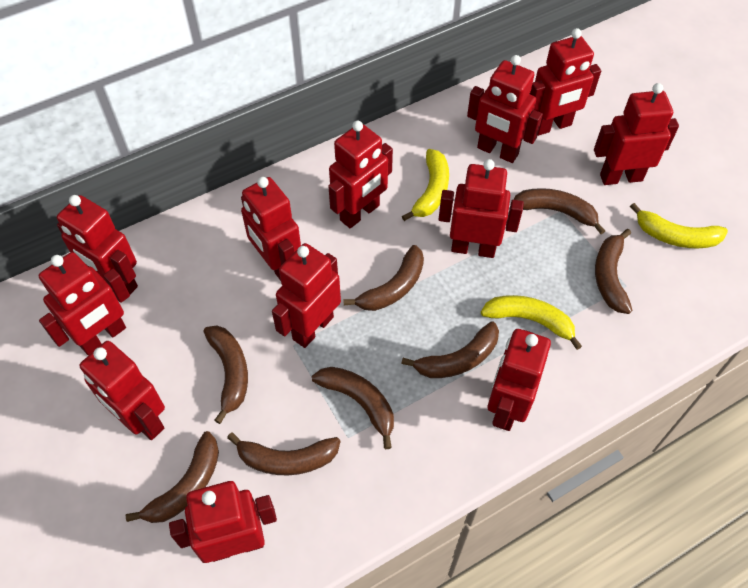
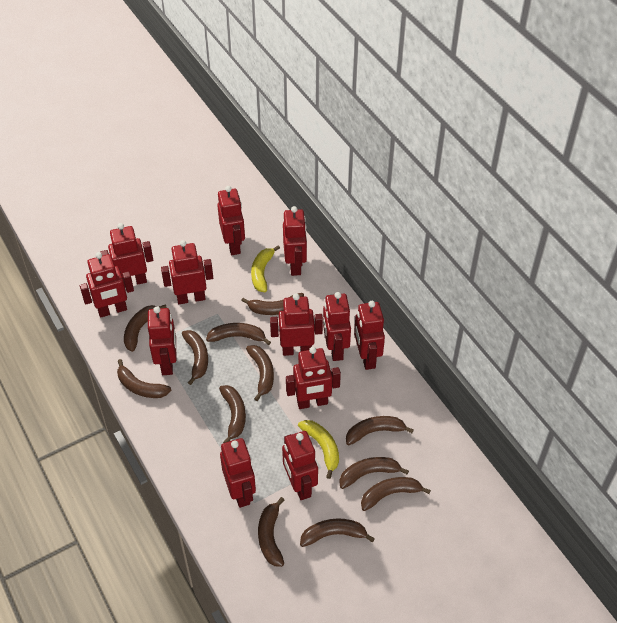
brown banana: [126,431,219,523] [204,325,248,424] [227,433,341,475] [312,367,394,449] [343,245,424,311] [401,321,499,378] [513,188,605,234] [595,229,632,314] = 8 -> [117,359,171,398] [124,304,167,352] [182,330,208,385] [206,323,271,345] [219,385,246,443] [241,293,304,315] [246,345,274,401] [258,497,284,567] [300,519,375,547] [340,457,409,489] [346,416,414,445] [361,477,431,511] = 12
yellow banana: [402,149,449,221] [481,295,582,350] [630,203,728,248] = 3 -> [251,245,280,292] [298,420,339,479] = 2

